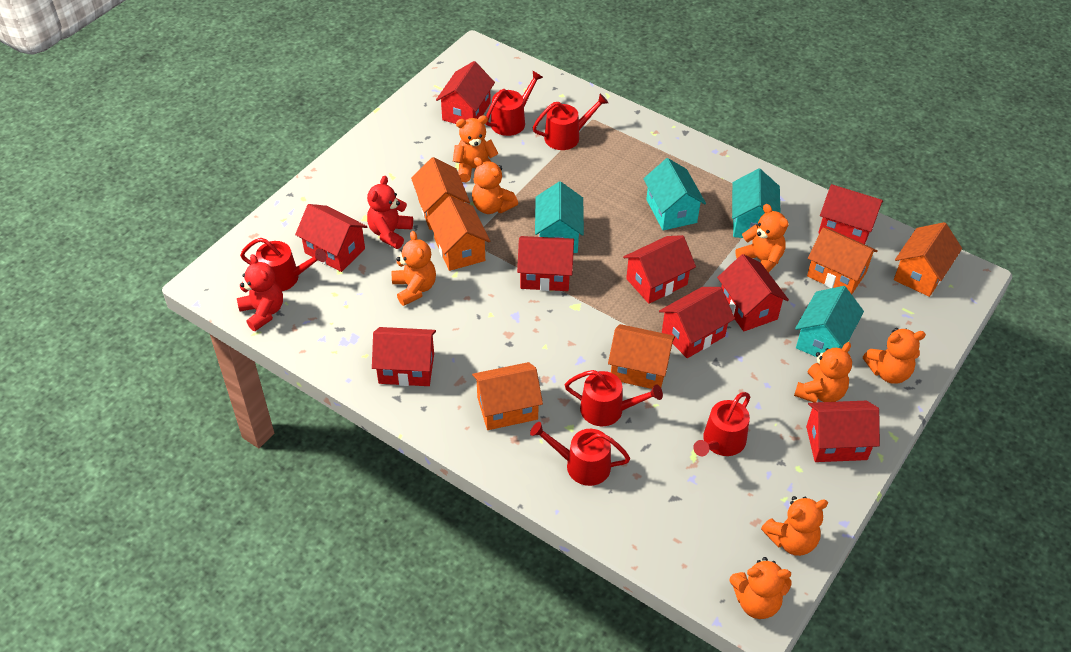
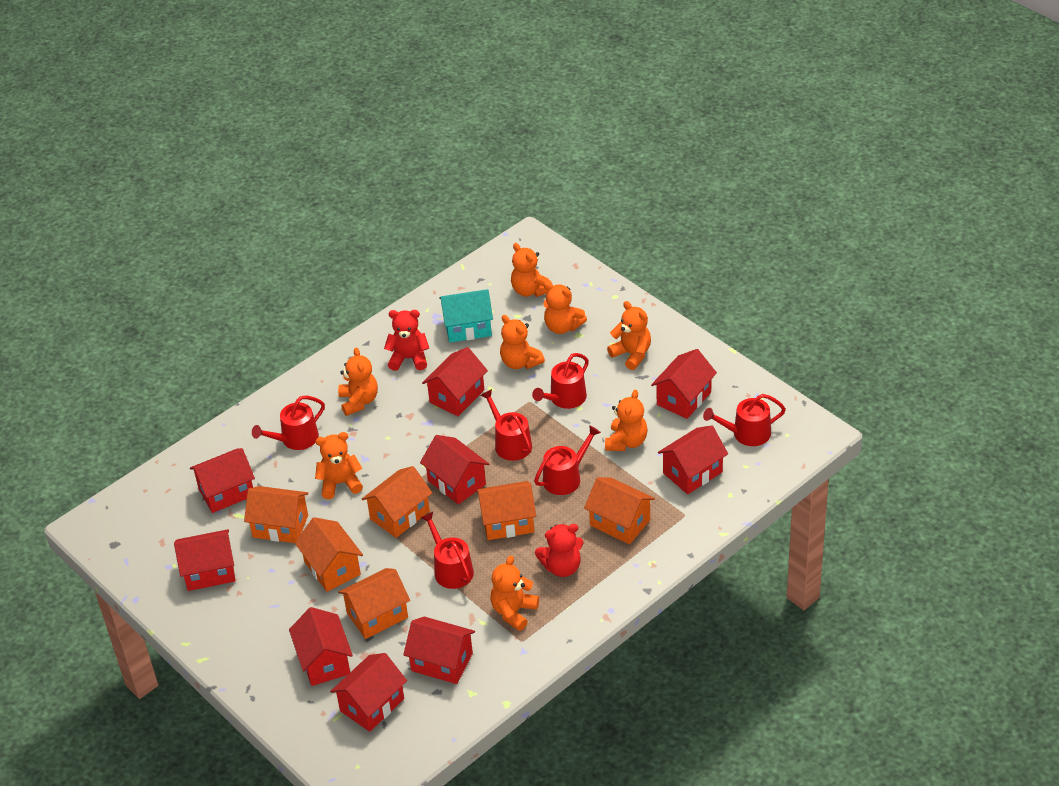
turquoise house: [535,181,584,253] [643,158,706,230] [732,168,780,238] [795,286,864,357] = 4 -> [439,289,493,343] = 1

